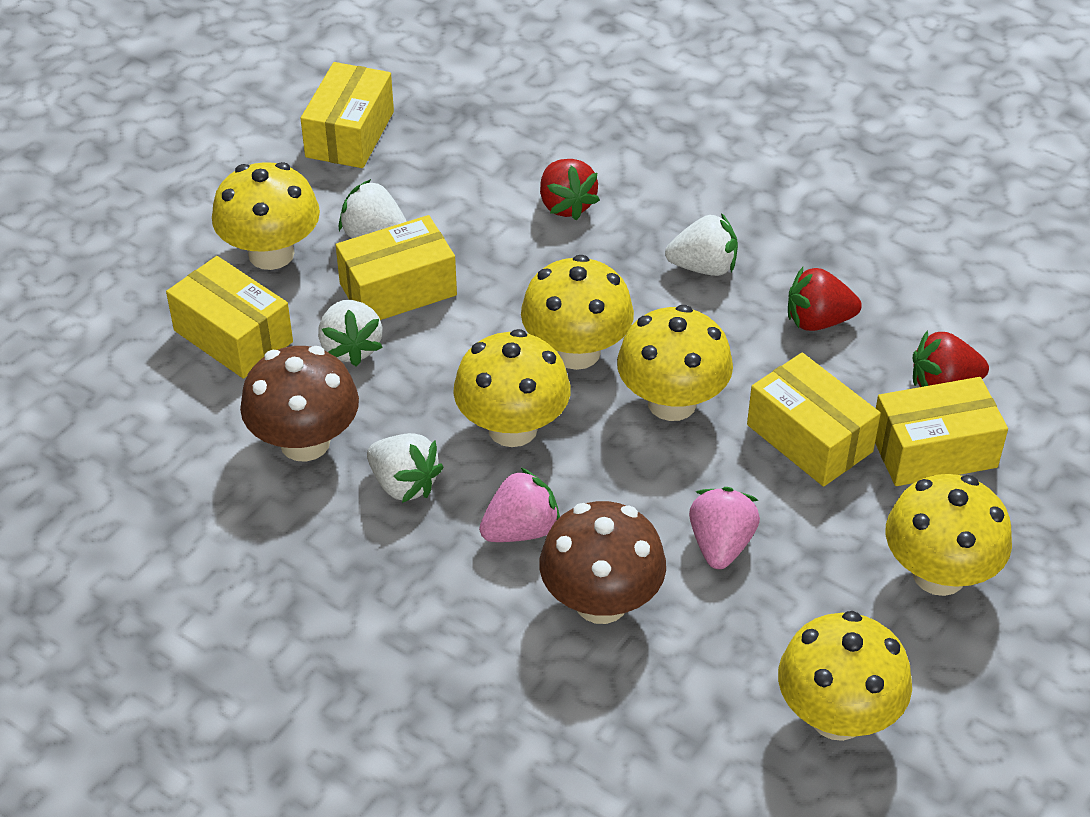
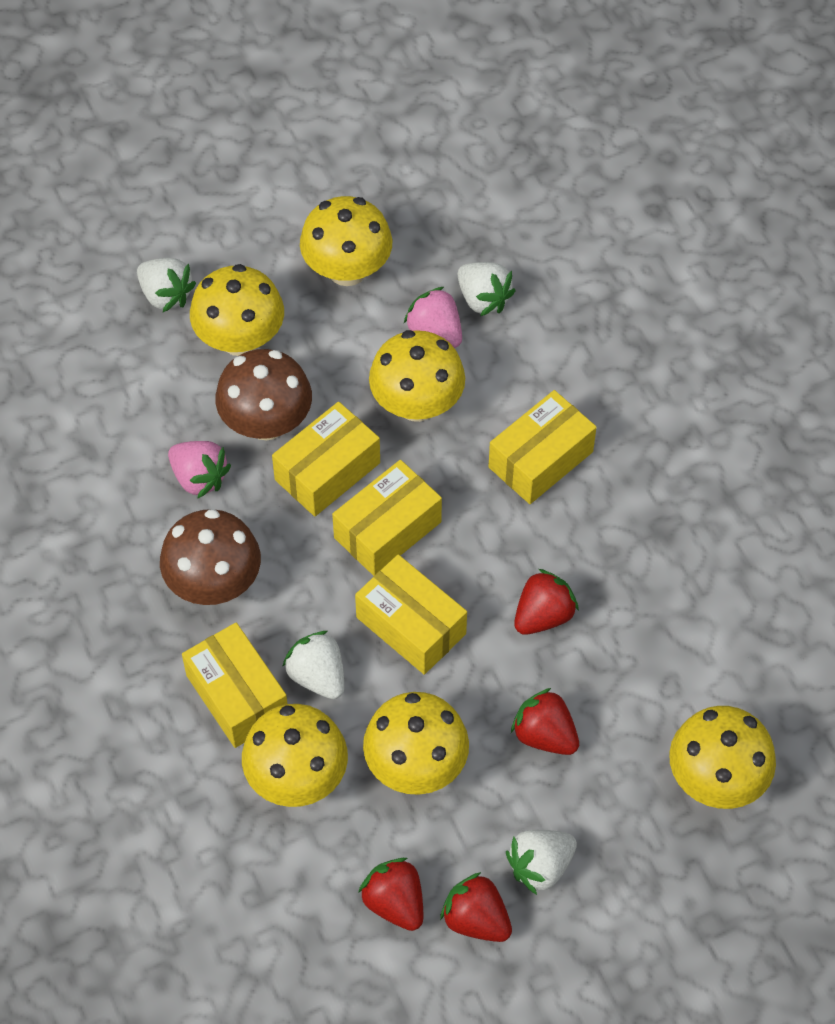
red strawberry: [540,159,600,220] [788,267,862,331] [913,330,989,387] = 3 -> [358,858,423,931] [440,872,512,942] [511,688,579,755] [514,569,579,635] = 4

